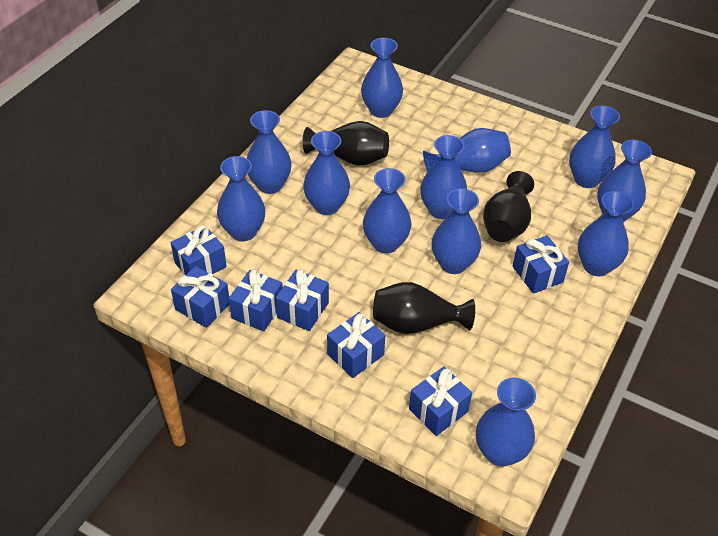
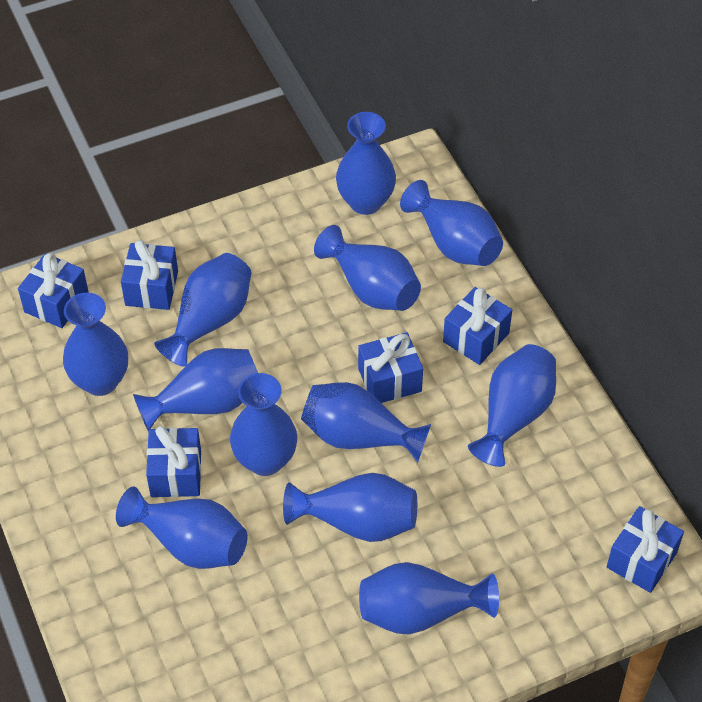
black vase: [303,121,389,166] [373,282,475,334] [483,171,534,242] = 3 -> none = 0
blue gift: [171,225,227,275] [171,266,229,328] [229,269,283,331] [275,269,329,331] [327,312,385,378] [409,366,472,436] [513,235,569,294] = 7 -> [18,253,89,328] [121,240,178,310] [146,426,201,497] [358,332,423,403] [443,287,512,365] [607,506,684,593] = 6

